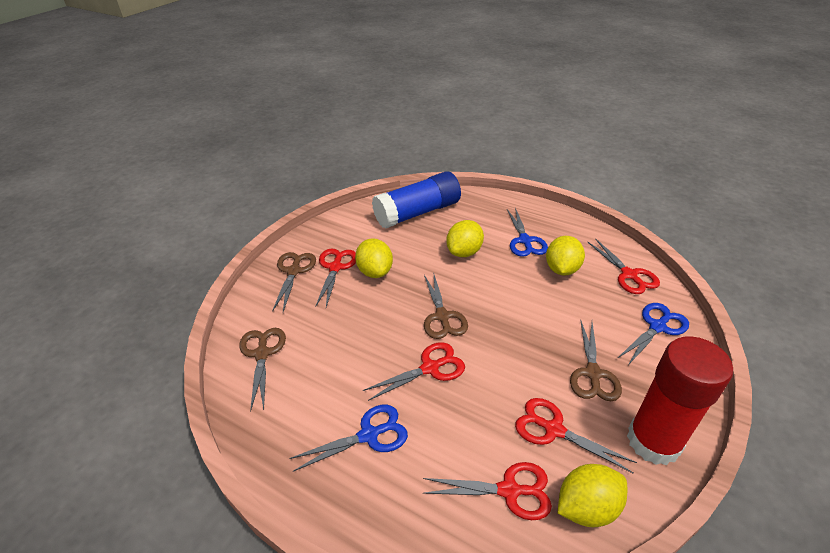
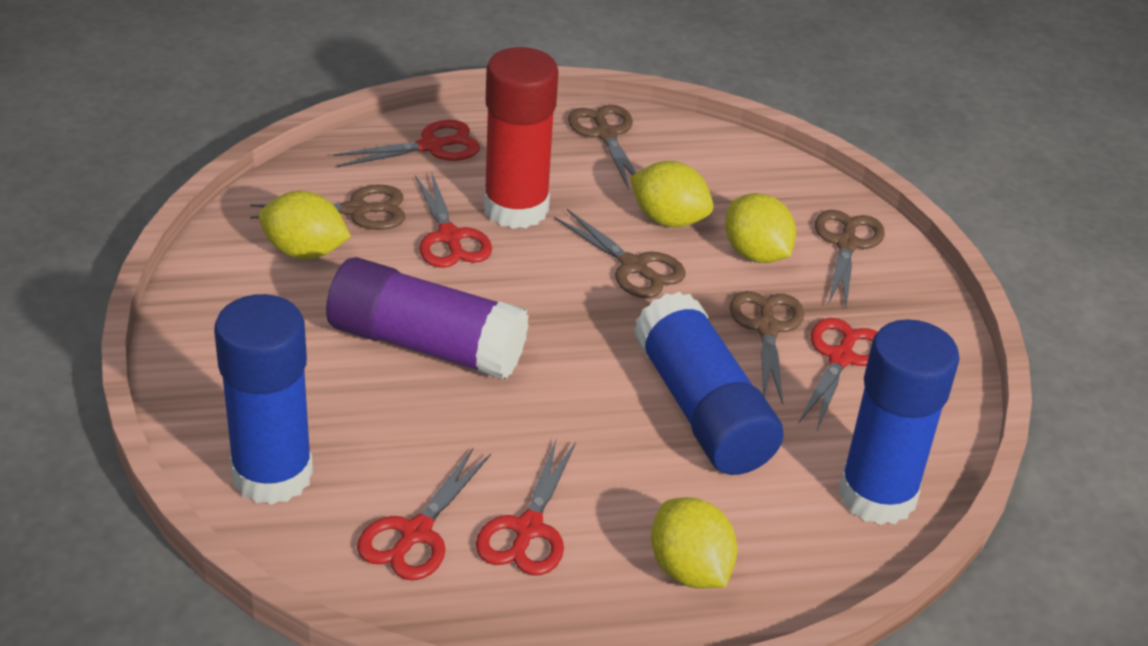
blue glue stick: [372,171,461,229] = 1 -> [214,294,313,505] [633,292,784,475] [838,319,960,525] = 3
blue scissors: [289,405,408,472] [507,208,548,257] [618,303,689,365] = 3 -> none = 0
brown scissors: [239,328,286,412] [272,252,316,312] [424,275,468,339] [570,320,622,401] = 4 -> [250,185,405,230] [554,209,686,298] [568,105,636,190] [729,291,804,404] [815,210,885,308] = 5
purple glue stick: none = 0 -> [326,257,529,379] = 1

